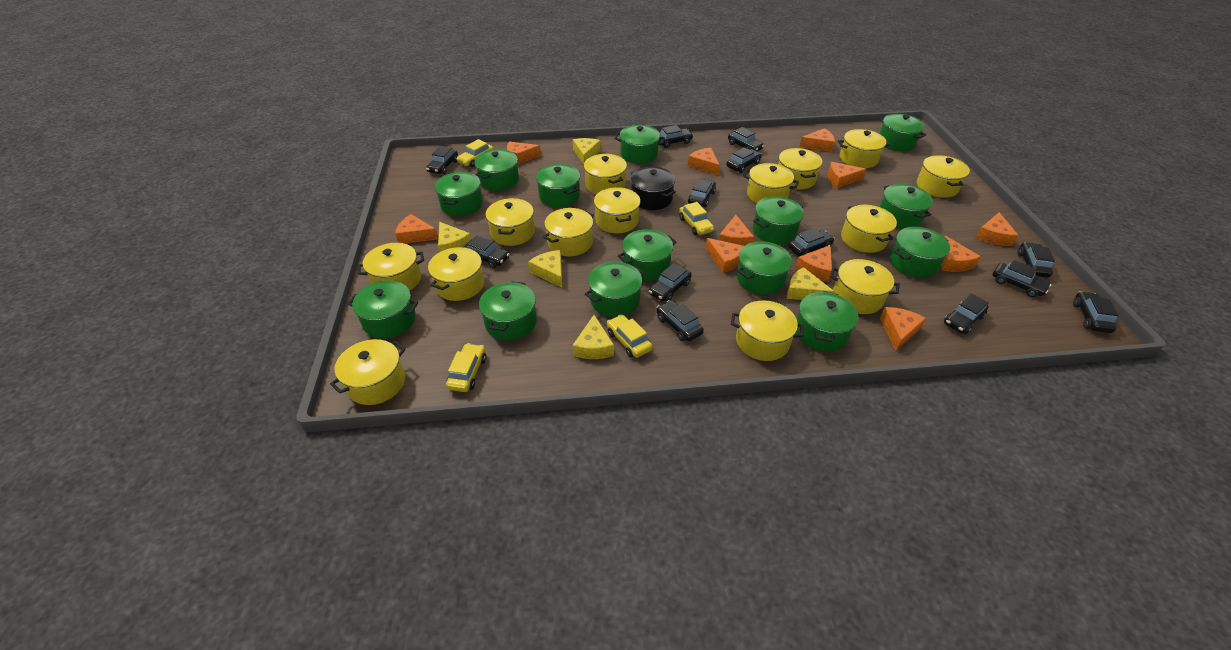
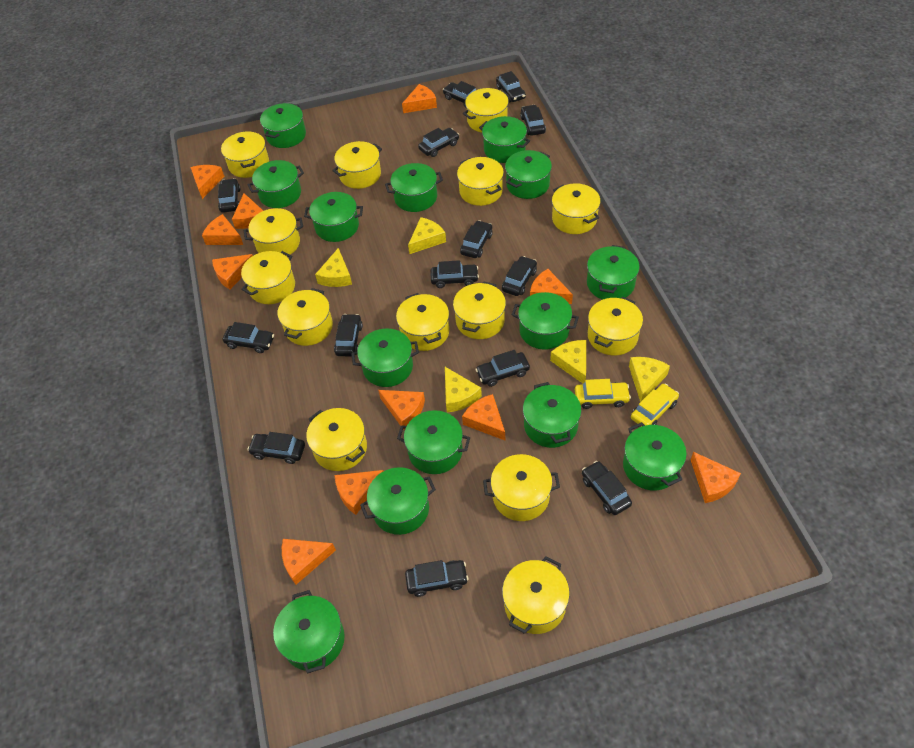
black car: [426,146,458,174] [463,236,509,268] [649,263,692,302] [657,300,704,341] [659,125,693,148] [688,179,716,207] [726,147,762,173] [728,127,764,151] [789,228,835,256] [944,294,989,334] [993,260,1051,297] [1017,242,1055,278] [1073,291,1119,333] = 13 -> [218,178,240,213] [223,322,274,353] [247,432,305,464] [334,314,363,357] [405,560,468,597] [418,128,459,157] [430,260,479,288] [443,81,476,108] [460,220,493,258] [475,350,530,387] [496,71,526,102] [502,256,537,296] [520,105,546,136] [582,461,632,515] = 14
black pot: [631,167,676,210] = 1 -> none = 0
yellow car: [446,343,486,392] [457,139,494,167] [607,314,653,358] [679,202,714,235] = 4 -> [575,379,631,409] [631,384,679,427] = 2

